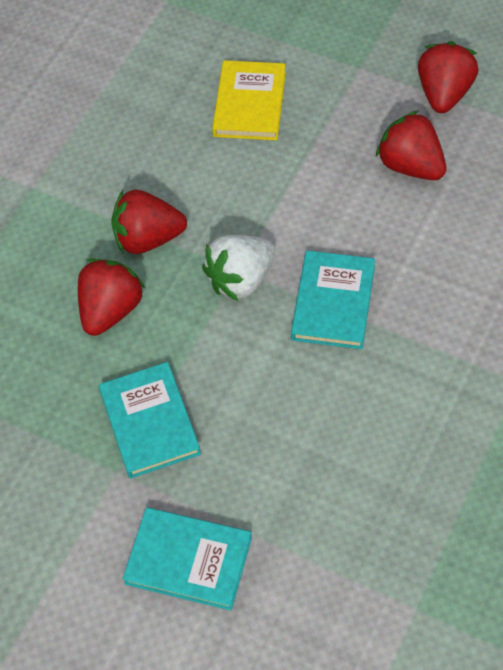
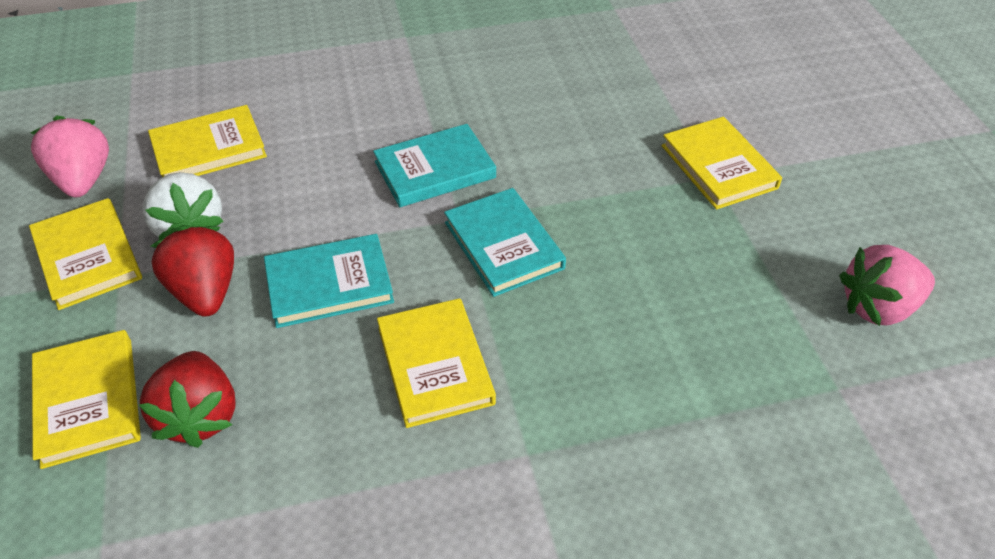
pink strawberry: none = 0 -> [31,116,109,197] [839,245,935,326] = 2
red strawberry: [78,259,145,336] [111,190,187,254] [376,110,446,180] [418,41,478,113] = 4 -> [139,351,236,448] [151,226,234,317] = 2
yellow book: [212,60,286,140] = 1 -> [29,198,142,310] [32,330,141,469] [148,105,267,177] [377,298,496,428] [661,117,782,210] = 5

